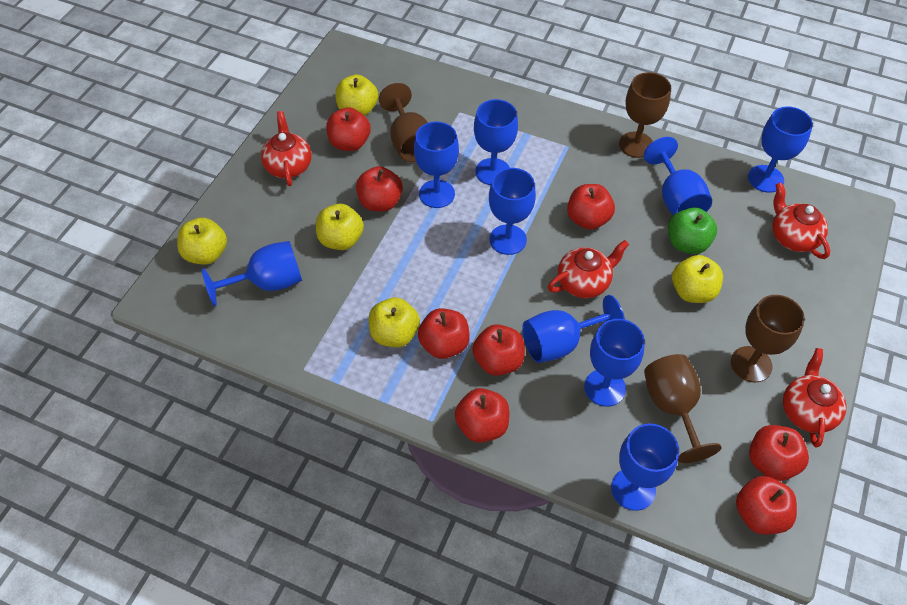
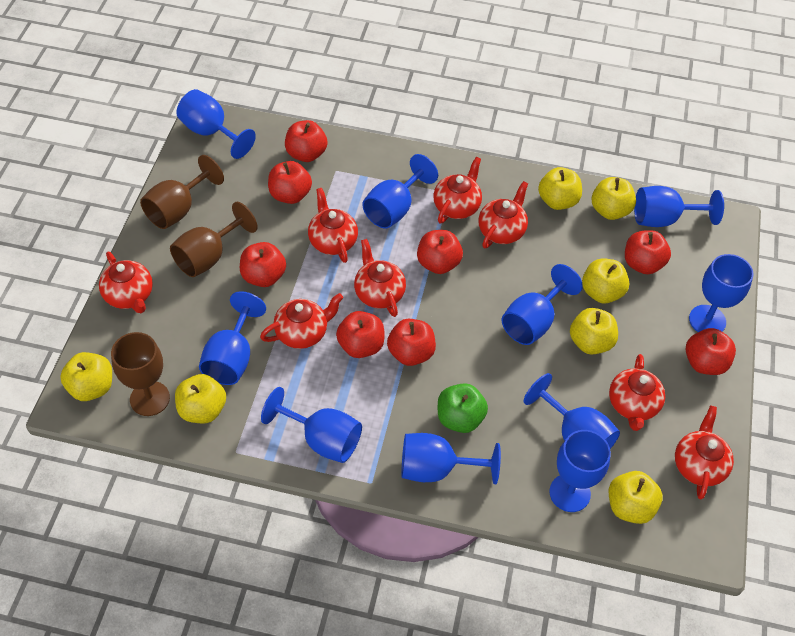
blue goblet: [202,241,302,306] [414,122,459,208] [474,99,518,185] [489,168,536,255] [522,295,625,363] [584,319,645,407] [611,423,679,511] [644,137,712,215] [748,106,813,193] = 9 -> [176,89,256,159] [199,291,266,385] [261,387,362,463] [362,154,438,229] [401,433,501,484] [502,264,583,345] [524,373,620,449] [549,430,611,512] [634,186,724,227] [689,254,753,332] = 10
brown goblet: [379,83,428,162] [619,72,671,158] [644,354,722,463] [731,295,805,382] = 4 -> [111,332,170,416] [140,155,224,229] [170,202,258,277] = 3
red teapot: [261,111,312,186] [548,240,629,298] [772,182,830,259] [783,348,847,447] = 4 -> [99,252,153,313] [260,293,343,349] [308,188,358,263] [354,239,406,317] [433,157,482,223] [478,181,528,248] [609,354,665,431] [675,405,734,499] = 8
yellow apple: [177,218,227,265] [316,204,364,250] [335,75,378,116] [368,298,420,347] [672,255,723,303] = 5 -> [60,352,112,401] [175,374,226,423] [538,167,582,210] [570,308,618,355] [582,259,630,303] [592,177,636,220] [609,471,663,524] = 7

